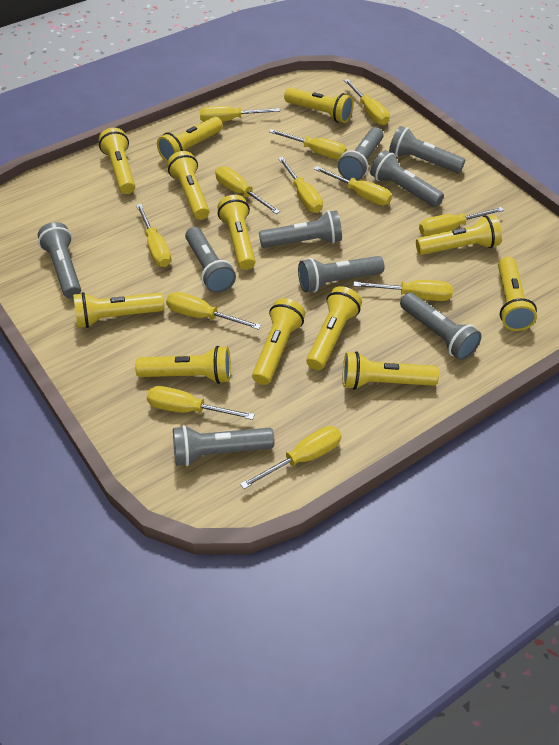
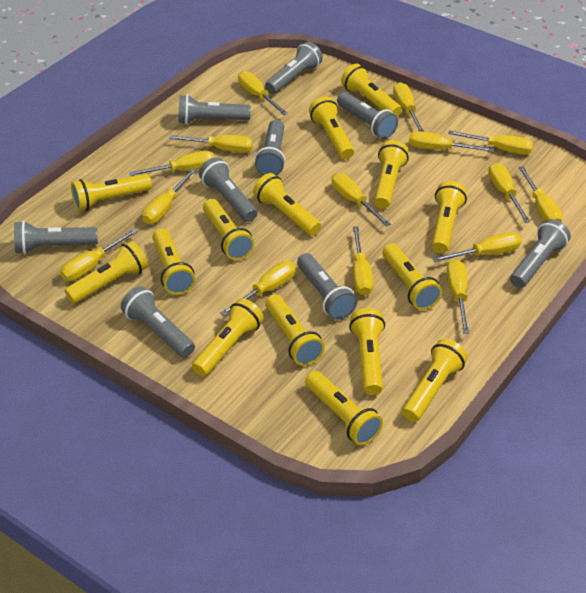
yellow flashlight: [73,292,164,328] [99,128,135,194] [135,346,231,384] [157,117,223,162] [167,151,209,220] [217,195,255,270] [252,298,305,385] [284,87,354,123] [306,286,362,370] [343,351,439,390] [416,215,502,255] [498,257,537,331] = 12 -> [65,241,148,304] [71,174,152,211] [152,228,195,295] [192,298,264,377] [203,199,254,260] [253,173,321,236] [265,294,325,366] [305,371,383,445] [309,97,354,159] [341,64,401,116] [349,308,385,395] [374,140,409,209] [382,243,442,310] [402,339,468,422] [432,181,467,253] = 15
yellow screwdriver: [136,204,172,267] [147,386,255,420] [166,292,261,330] [200,106,280,122] [215,166,280,214] [240,426,341,489] [269,129,347,159] [278,157,323,213] [314,166,392,205] [344,79,389,125] [353,280,453,301] [419,207,504,236] = 12 -> [60,228,138,281] [129,151,215,176] [142,168,197,224] [169,135,253,153] [220,261,296,316] [238,71,288,115] [331,173,391,227] [353,226,373,296] [393,82,424,132] [409,131,494,152] [432,232,521,262] [447,260,469,334] [448,130,533,155] [488,163,531,223] [518,166,562,222] = 15

